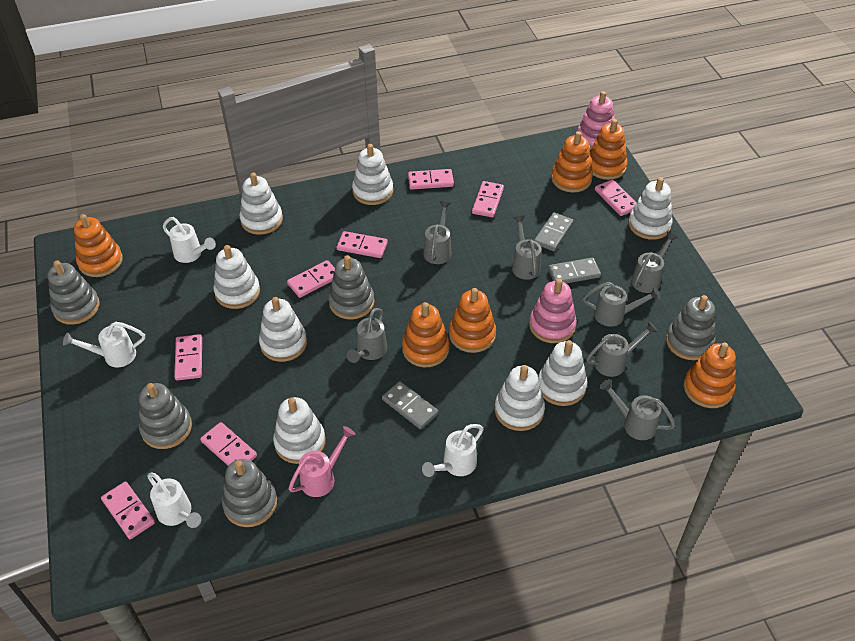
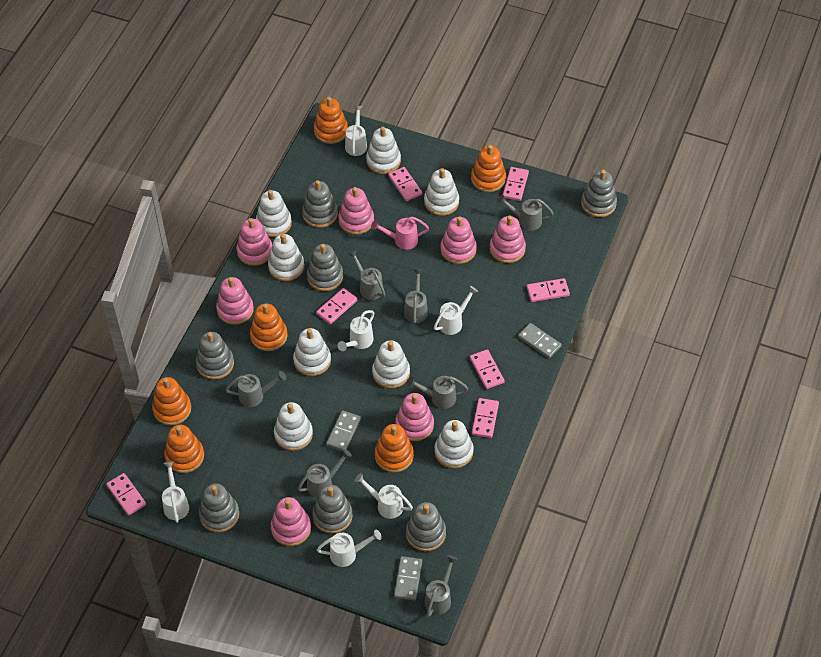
grey stacking toy: [47,260,100,325] [139,383,192,449] [222,459,277,527] [328,255,374,320] [666,295,716,360] = 5 -> [196,332,234,380] [199,484,239,532] [302,180,338,228] [307,244,343,291] [312,485,353,534] [406,502,446,551] [581,170,617,217] = 7
pink domino: [101,481,155,539] [174,334,202,380] [200,422,257,466] [287,260,335,298] [337,231,388,258] [408,169,454,190] [472,181,504,218] [595,179,636,216] = 8 -> [106,473,146,516] [316,288,357,324] [388,167,422,201] [470,349,505,389] [472,398,499,438] [503,167,529,201] [527,278,570,302] = 7
pink stacking toy: [529,279,577,343] [577,91,615,150] = 2 -> [216,277,254,325] [237,218,272,266] [271,497,311,546] [339,187,374,235] [395,393,434,441] [441,216,477,264] [490,215,526,263] = 7
white watering can: [63,322,145,368] [147,473,201,528] [163,217,216,263] [422,424,483,477] = 4 -> [162,461,189,523] [317,530,382,567] [338,310,374,351] [345,106,367,156] [354,473,413,519] [434,286,478,335] = 6

